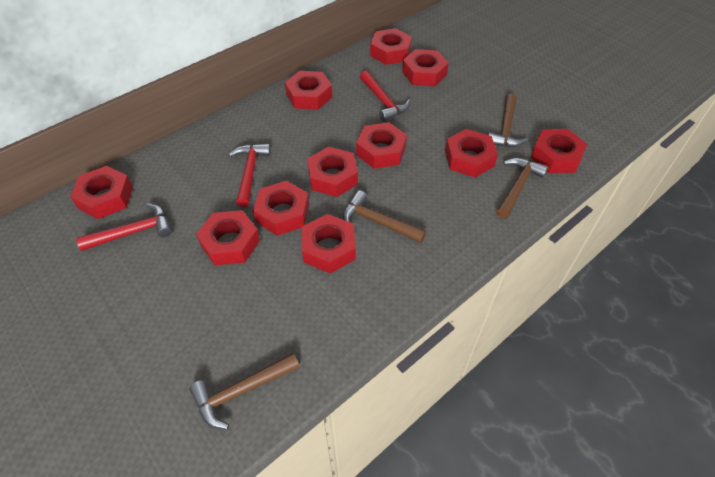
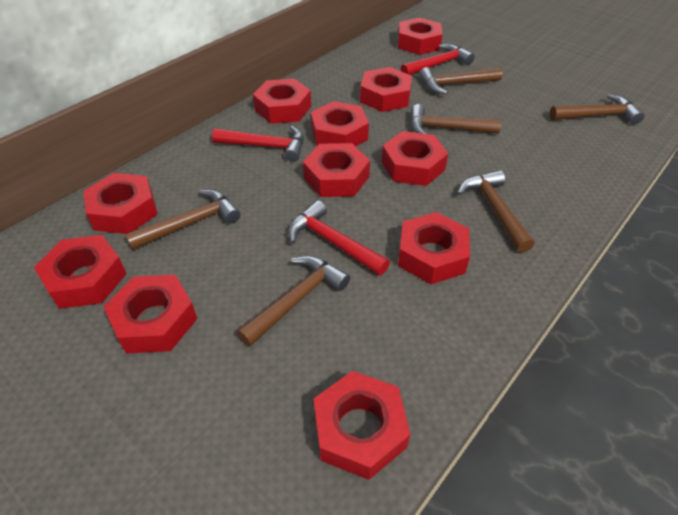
brown hammer: [189,353,300,429] [343,190,426,243] [488,94,528,147] [496,158,548,219] = 4 -> [125,189,240,250] [237,256,350,347] [411,104,501,134] [419,67,503,94] [458,170,535,253] [550,94,645,124] = 6

